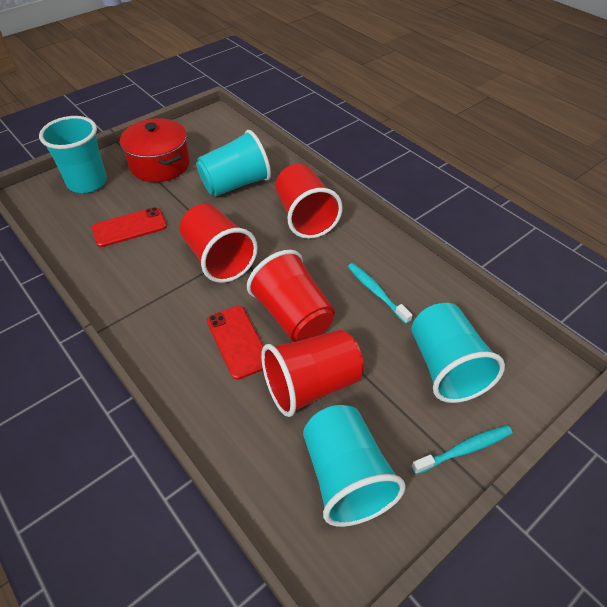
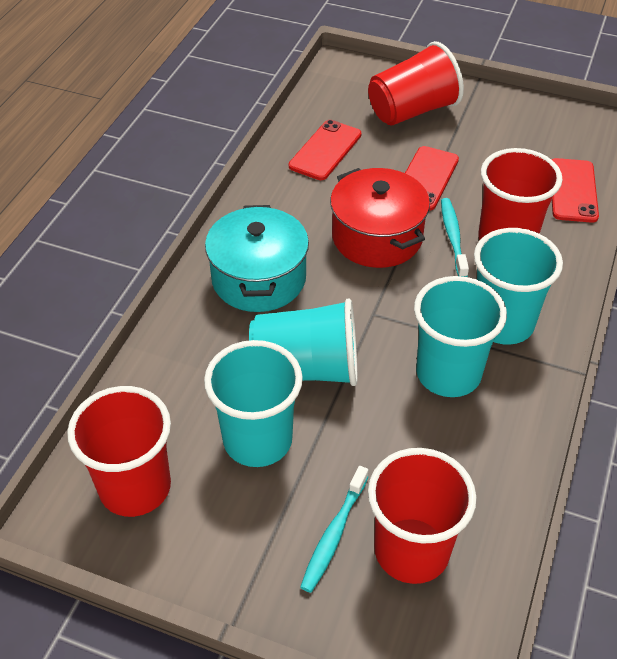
red phone: [92,207,167,247] [207,306,264,380] = 2 -> [289,120,361,180] [405,146,459,211] [552,158,599,223] = 3
turquoise pot: none = 0 -> [205,205,309,312] = 1

